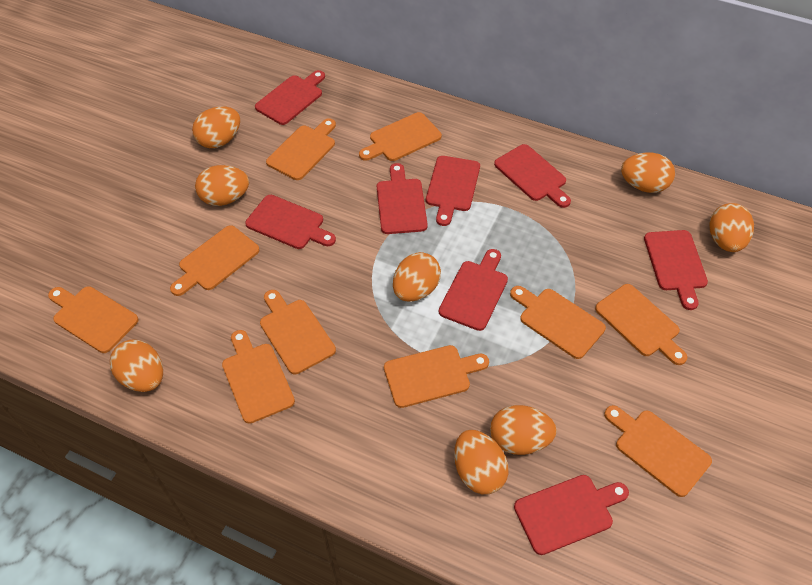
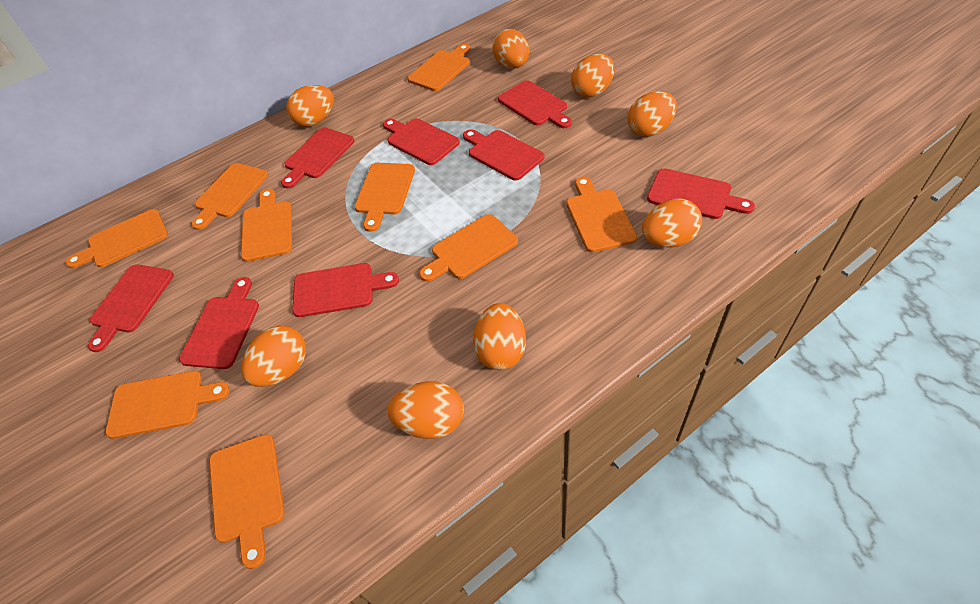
orange cutting board: [48,286,139,353] [170,225,260,296] [222,330,295,424] [260,290,336,374] [266,118,336,180] [359,112,442,161] [384,345,489,408] [510,286,606,359] [595,284,687,365] [604,405,712,497] = 10 -> [66,209,168,269] [106,371,230,439] [191,163,268,230] [209,434,285,569] [241,189,292,262] [354,163,415,232] [408,44,470,91] [419,214,518,282] [566,177,637,253] = 9

